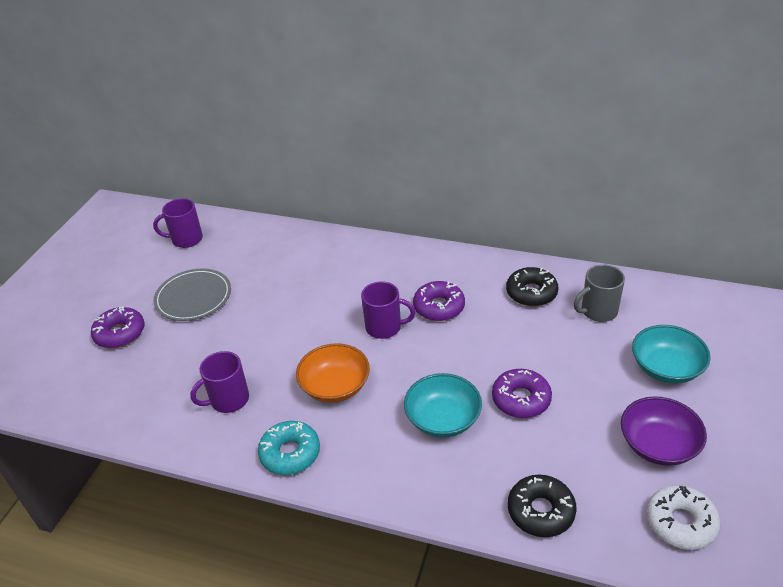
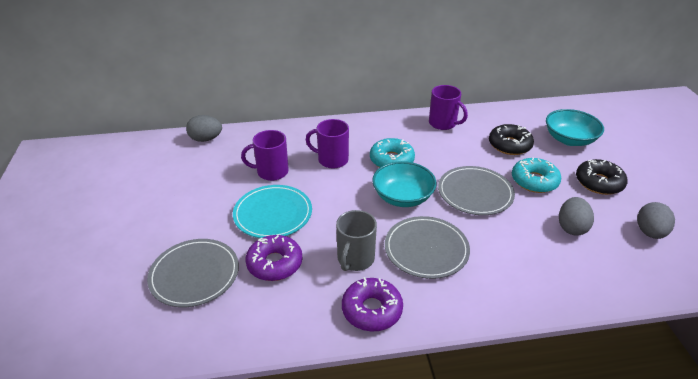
grey egg: none = 0 -> [186,115,222,142] [559,197,594,236] [637,202,675,239] = 3
grey plate: [153,269,231,321] = 1 -> [147,239,239,307] [385,216,470,279] [438,166,515,215] = 3
orange bowl: [296,343,370,403] = 1 -> none = 0
purple bowl: [621,396,707,466] = 1 -> none = 0
purple donut: [91,307,145,348] [413,281,465,321] [492,369,552,418] = 3 -> [246,235,303,281] [342,277,403,331] = 2
turquoise donut: [258,421,320,475] = 1 -> [370,138,415,167] [512,158,561,193] = 2
turquoise plate: none = 0 -> [233,185,312,238] = 1
white donut: [647,485,720,550] = 1 -> none = 0

